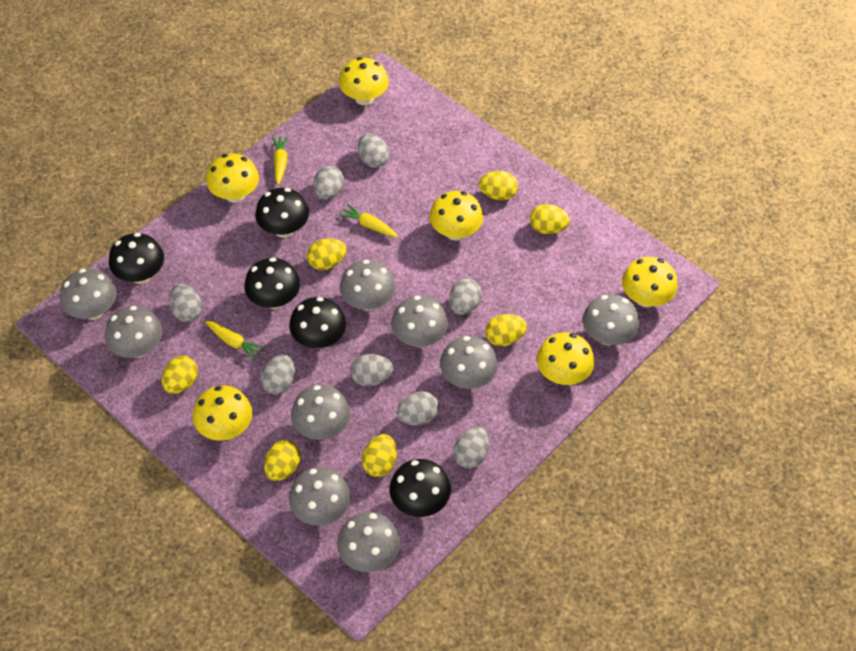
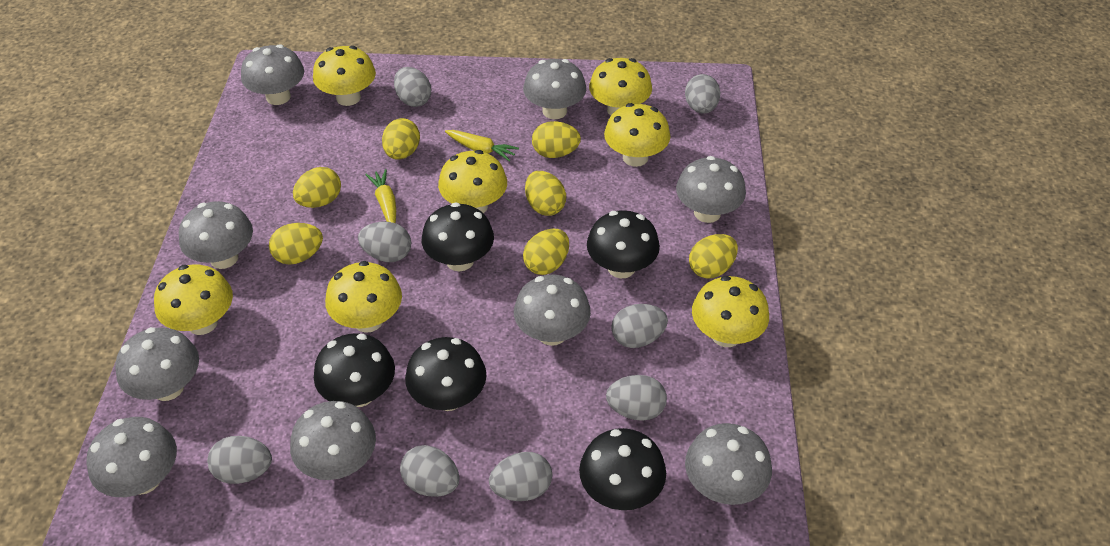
yellow carrot: [205,321,265,360] [272,136,289,185] [339,204,398,237] = 3 -> [365,169,396,223] [445,130,519,162] = 2
yellow mushroom: [193,385,252,441] [206,154,259,203] [339,57,389,105] [430,191,483,241] [537,332,594,385] [622,257,678,308] = 6 -> [154,265,233,335] [313,46,376,106] [325,261,402,333] [438,150,507,213] [589,58,652,116] [604,103,670,167] [692,276,769,347] = 7

